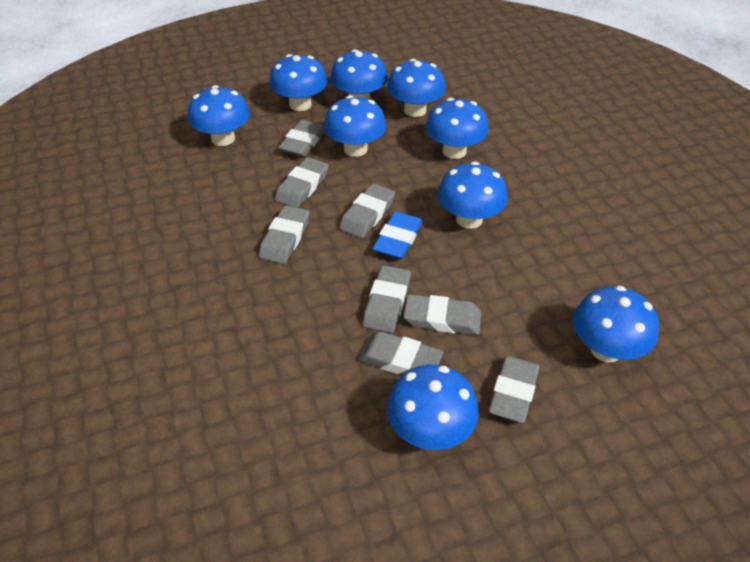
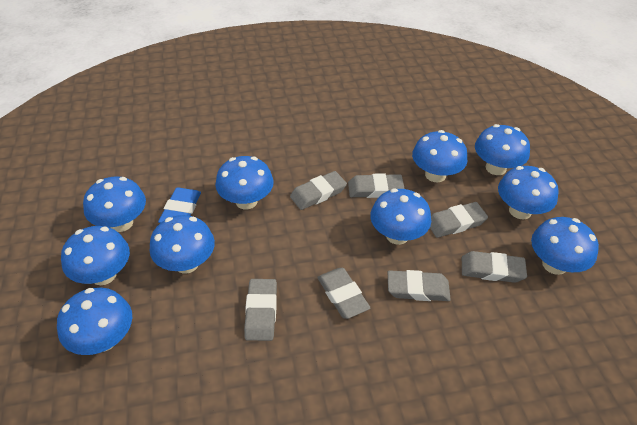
blue mushroom: [188,85,250,146] [269,54,328,111] [324,95,386,157] [330,49,388,100] [387,59,446,117] [387,365,479,450] [425,98,488,159] [438,162,508,229] [573,286,659,362] = 9 -> [57,288,132,355] [61,226,130,285] [83,176,146,232] [149,215,215,274] [215,156,274,209] [370,189,431,245] [412,130,468,183] [475,124,530,175] [498,166,559,220] [531,217,599,275] = 10
grey eraser: [259,205,310,264] [275,157,329,208] [278,120,325,157] [339,183,395,238] [358,331,443,375] [363,265,411,333] [403,294,481,335] [488,356,540,423] = 8 -> [244,279,277,341] [290,171,347,210] [317,268,370,319] [348,173,405,198] [388,270,451,301] [430,202,488,238] [462,251,527,283] = 7

